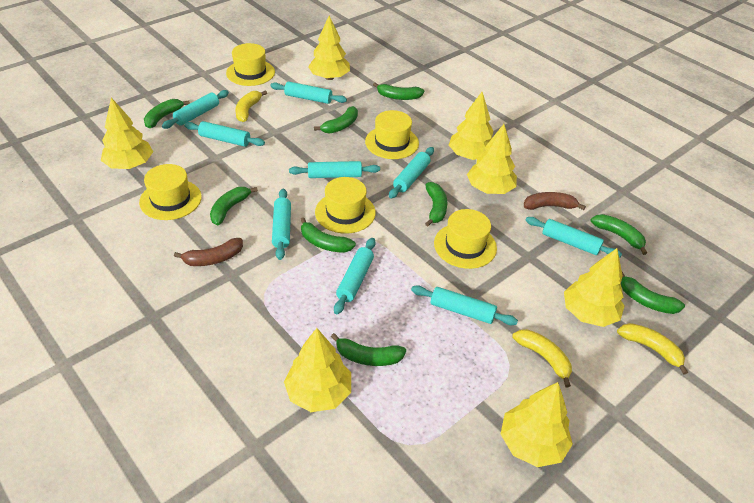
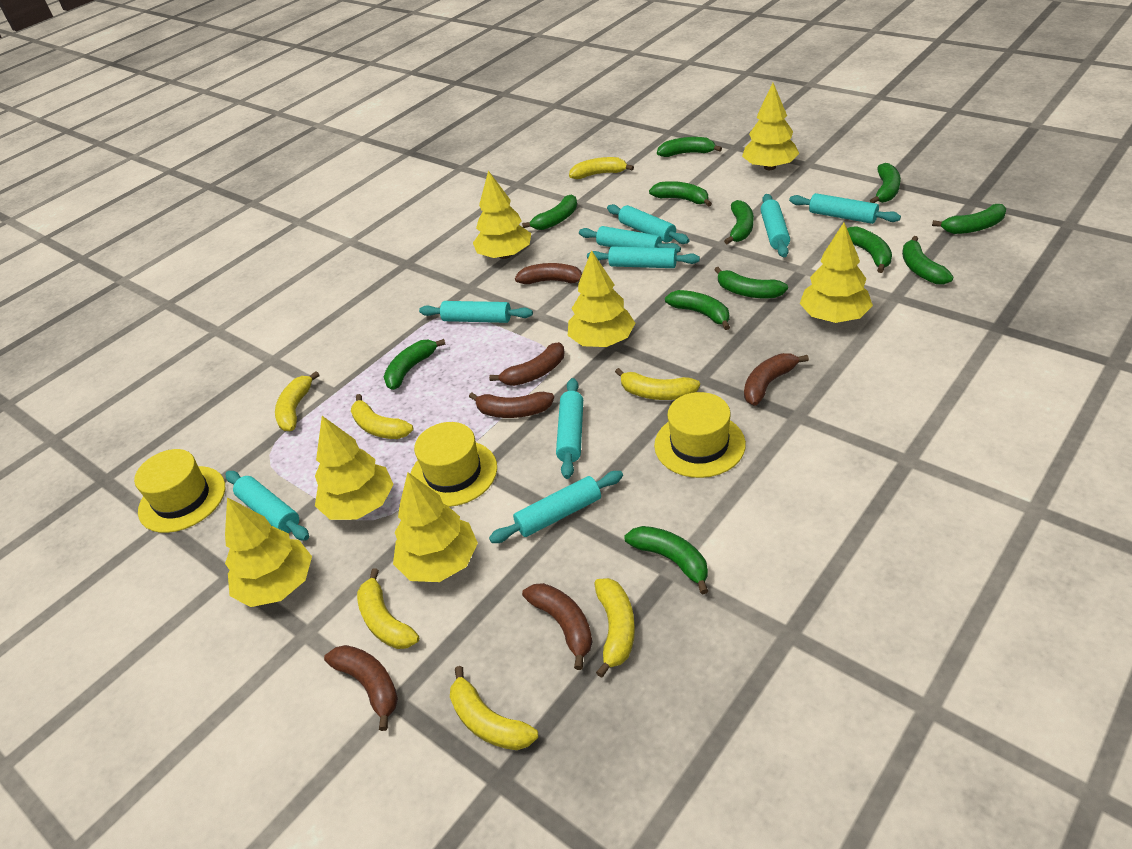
brown banana: [174,238,243,266] [524,192,586,210] = 2 -> [324,645,398,731] [469,392,554,418] [489,342,565,386] [515,263,582,284] [522,583,592,670] [744,353,809,406] = 6
green banana: [144,99,190,128] [210,187,258,225] [300,217,356,253] [314,106,358,134] [331,333,406,366] [373,83,424,100] [425,182,447,226] [591,214,647,255] [621,272,685,314] = 9 -> [384,339,446,390] [522,194,577,230] [624,526,708,594] [649,181,712,207] [657,137,722,157] [665,290,730,330] [714,267,788,298] [724,200,754,244] [847,226,892,273] [870,163,901,203] [902,236,953,284] [932,204,1006,234] = 12
yellow banana: [235,90,267,122] [512,329,572,387] [617,323,688,375] = 3 -> [275,371,320,431] [351,394,413,439] [357,568,419,649] [450,666,538,750] [569,157,634,179] [594,578,635,678] [615,368,700,400] = 7
yellow hat: [139,164,202,220] [226,43,275,86] [315,177,376,234] [365,110,419,159] [434,209,497,269] = 5 -> [134,449,225,533] [410,422,497,507] [654,392,746,478] = 3

